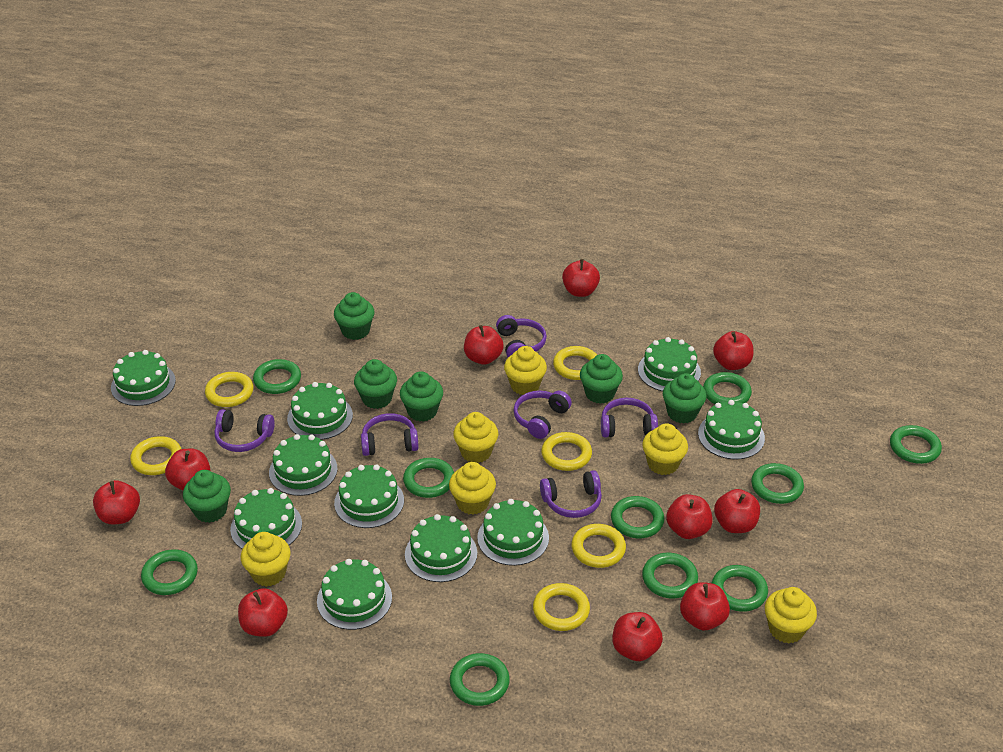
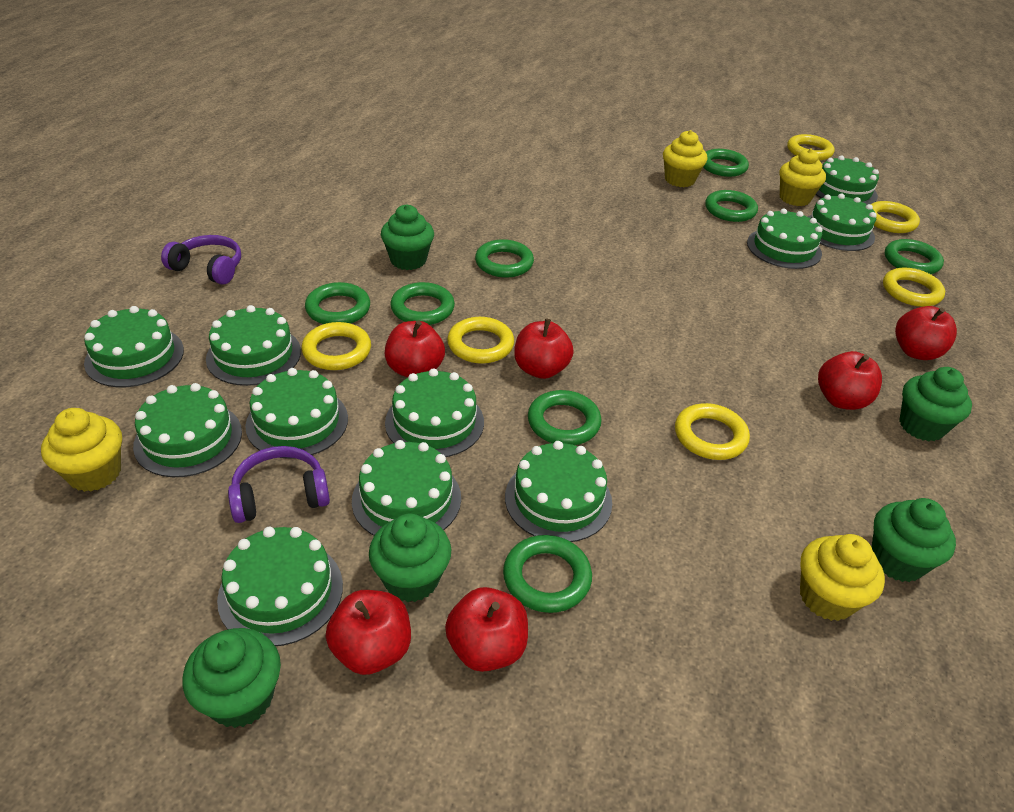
green cake: [111,350,176,406] [230,488,302,549] [269,434,338,496] [287,382,353,440] [317,559,392,630] [334,464,404,528] [405,514,477,582] [477,499,549,566] [638,337,701,391] [698,400,765,459] = 10 -> [84,306,184,387] [133,383,242,477] [206,305,301,386] [217,527,343,646] [245,368,348,459] [352,440,461,536] [385,368,484,457] [505,441,612,542] [747,208,823,269] [808,194,877,251] [816,155,879,205] = 11
green cupcake: [183,470,231,523] [334,292,375,340] [354,359,397,409] [400,371,443,422] [580,354,623,404] [663,373,707,424] = 6 -> [183,628,281,728] [369,514,451,602] [381,204,434,270] [872,498,956,582] [899,367,972,441] = 5
green ring: [141,549,198,595] [253,359,301,394] [403,458,454,498] [450,653,510,706] [611,496,664,538] [642,553,698,598] [703,372,752,404] [712,565,768,612] [751,463,804,504] [890,425,942,464] = 10 -> [305,282,370,324] [390,282,455,325] [475,239,534,278] [503,535,592,613] [528,390,601,445] [703,149,749,177] [705,190,758,222] [885,239,944,274] = 8
purple headphones: [214,409,275,452] [361,413,419,456] [496,315,547,357] [513,391,572,439] [540,470,602,518] [601,398,658,437] = 6 -> [161,235,241,285] [228,446,330,523] = 2
red apple: [93,480,140,524] [165,448,210,490] [238,588,288,637] [464,325,504,365] [562,259,600,297] [613,612,663,661] [666,494,713,539] [680,582,730,630] [713,331,753,370] [714,489,760,533] = 10 -> [325,590,411,675] [385,321,445,377] [445,587,528,672] [514,319,574,379] [818,351,882,410] [895,306,957,360] = 6
yellow cupcake: [241,532,291,587] [449,462,496,515] [453,412,498,463] [504,346,547,395] [642,423,688,475] [765,587,817,643] = 6 -> [41,408,122,492] [663,130,707,187] [780,148,826,206] [800,534,885,621] = 4

